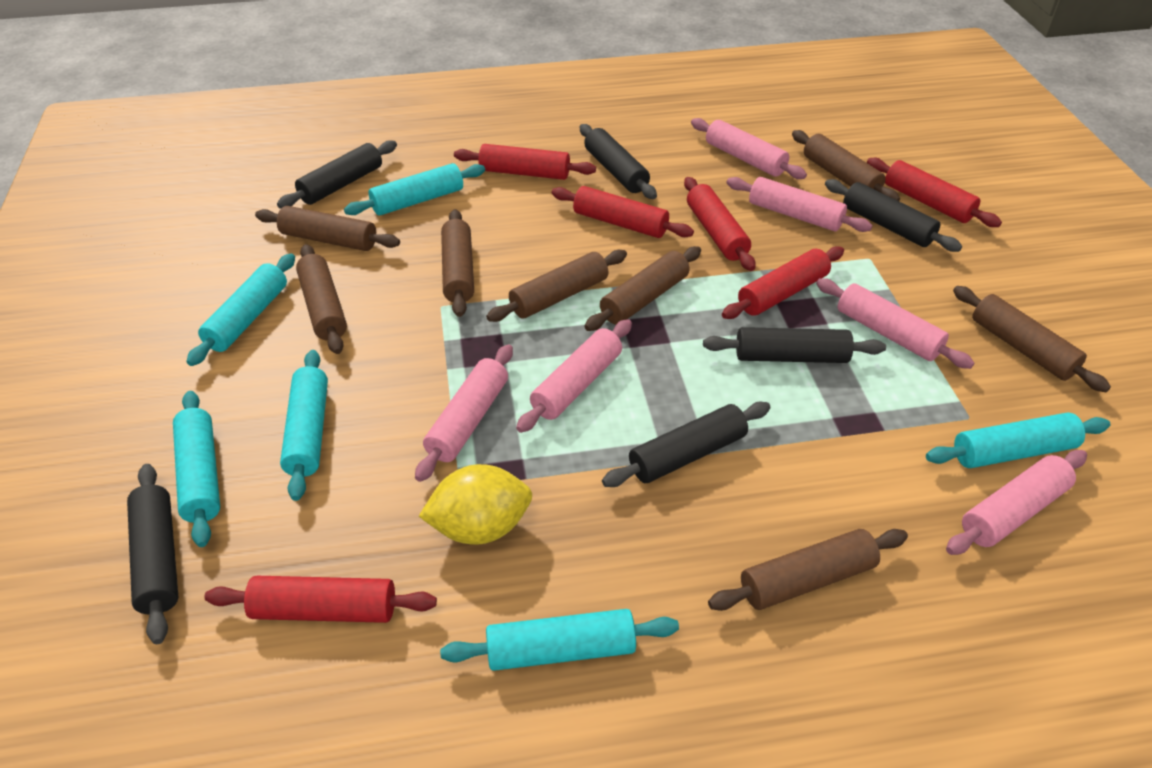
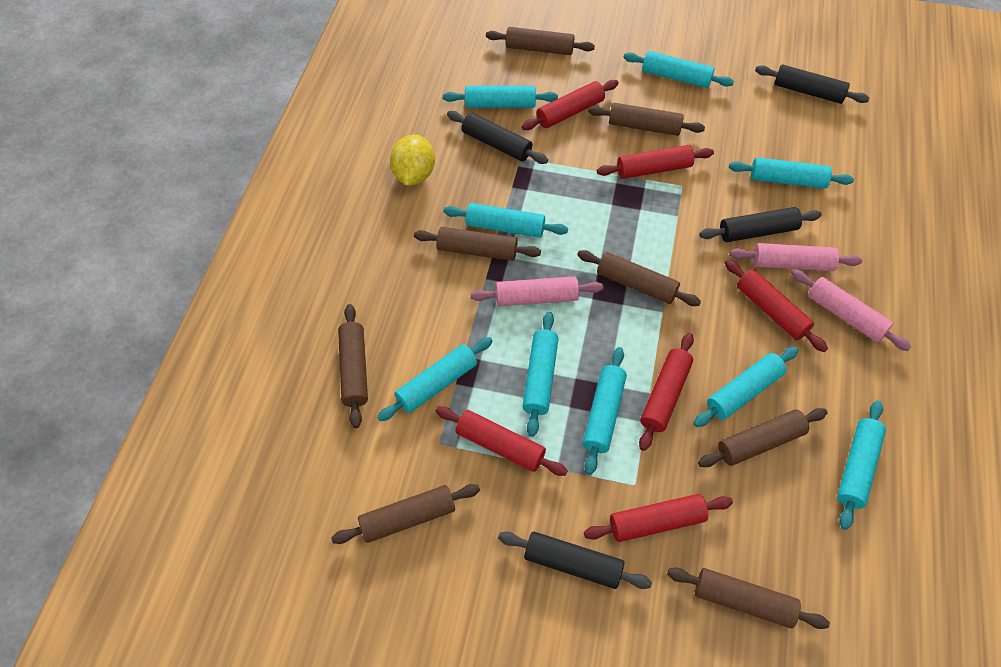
black rolling pin: [127,464,178,644] [277,140,397,209] [580,124,657,199] [602,402,771,487] [703,327,886,363] [825,179,962,252] = 6 -> [447,111,548,164] [498,532,652,589] [699,207,822,242] [755,65,869,104] = 4
pink rolling pin: [415,344,513,482] [516,319,632,433] [691,118,807,179] [726,177,873,232] [816,278,974,369] [946,450,1087,555] = 6 -> [471,276,604,306] [730,243,862,271] [791,269,912,351] = 3
turquoise rolling pin: [173,391,220,547] [186,253,295,366] [280,350,328,501] [344,163,485,216] [440,609,679,671] [926,412,1110,468] = 6 -> [377,337,492,421] [443,86,558,108] [443,203,568,238] [522,312,558,437] [583,347,627,475] [623,51,734,88] [693,347,798,427] [729,157,854,189] [837,401,886,530] = 9

